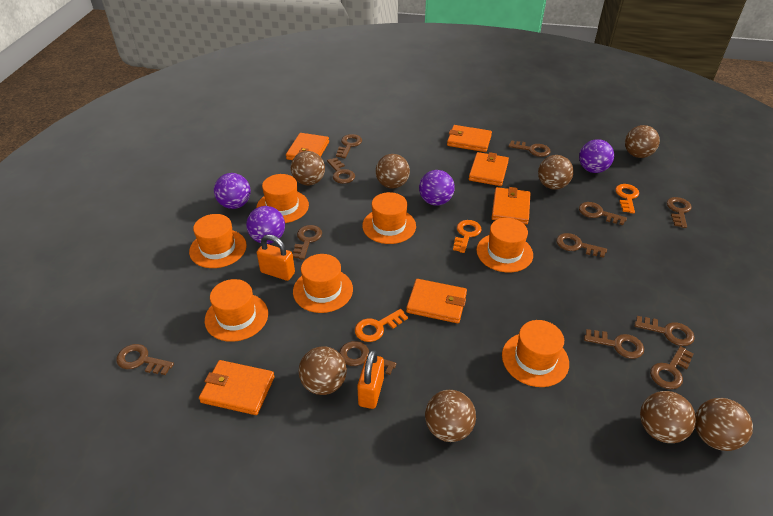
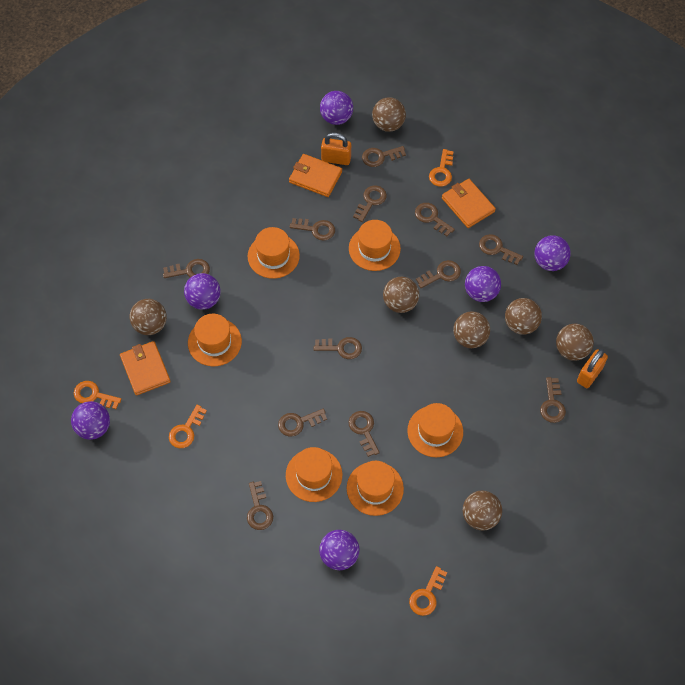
brown ball: [291,151,325,186] [299,346,347,395] [376,154,410,189] [425,390,476,442] [538,155,574,190] [625,125,660,158] [640,391,696,443] [695,398,753,451] = 8 -> [130,299,167,335] [372,97,406,132] [383,277,419,313] [453,311,490,348] [463,491,502,530] [505,298,542,335] [556,324,594,361] = 7
orange hat: [189,214,247,268] [205,279,268,342] [256,174,309,223] [293,254,353,313] [362,192,416,244] [477,218,533,272] [502,320,569,387] = 7 -> [188,314,242,366] [248,227,300,279] [286,447,342,502] [347,461,404,516] [349,220,401,271] [407,403,463,457] = 6
orange key: [355,309,408,342] [453,220,482,253] [615,184,639,213] = 3 -> [74,381,122,409] [169,405,207,448] [409,566,447,616] [429,149,454,187] = 4
orange wallet: [199,360,275,415] [286,133,329,160] [406,279,467,323] [447,125,492,152] [469,152,509,186] [492,187,531,225] = 6 -> [120,341,171,395] [289,154,342,197] [442,179,496,228] = 3
purple ball: [214,173,251,209] [246,206,285,244] [419,170,455,206] [579,139,614,173] = 4 -> [71,401,110,440] [184,273,221,310] [319,530,359,570] [320,91,353,125] [465,266,501,302] [534,235,571,271] = 6

